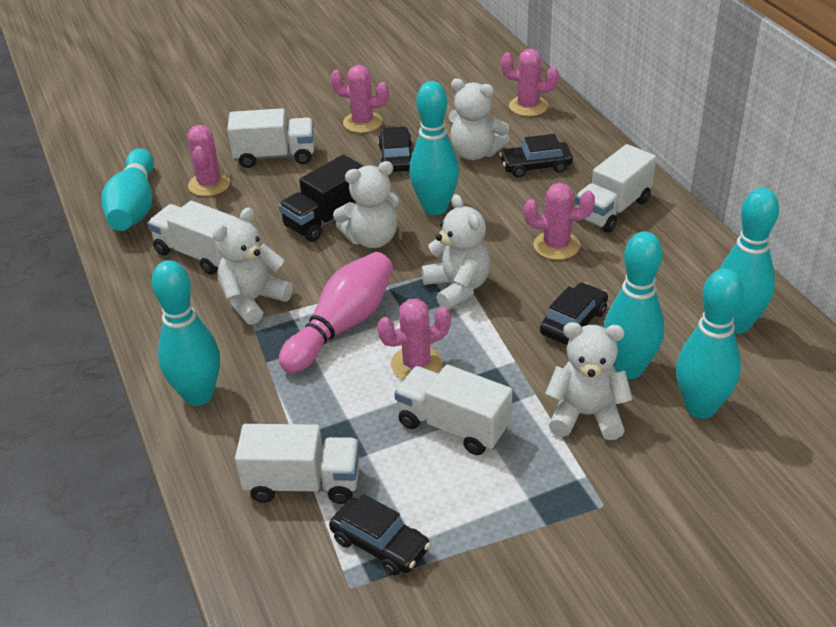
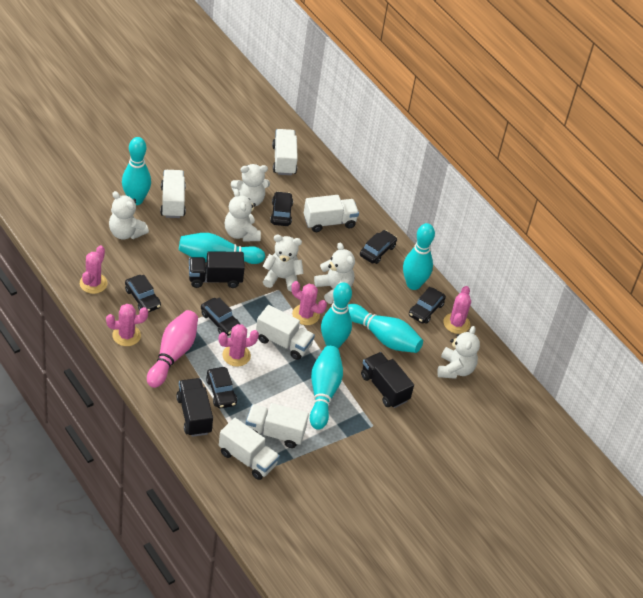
black car: [329,494,430,575] [378,126,412,172] [499,134,573,177] [540,282,608,345] = 4 -> [125,275,161,312] [201,297,241,336] [206,367,237,409] [270,191,293,226] [360,230,397,264] [409,287,446,324] = 6
black truck: [279,155,364,242] = 1 -> [176,378,213,437] [189,251,245,288] [361,352,414,408] = 3
white teddy bear: [212,208,293,325] [333,161,401,248] [422,194,490,310] [449,79,509,160] [545,322,633,440] = 5 -> [109,191,149,240] [225,189,261,242] [231,164,270,206] [262,235,304,292] [314,243,355,304] [437,326,480,379] = 6
white truck: [147,201,237,275] [227,108,314,168] [235,424,360,504] [394,364,513,455] [575,144,656,233] = 5 -> [160,170,186,218] [219,418,280,480] [246,403,309,448] [256,305,315,360] [272,129,298,175] [304,195,359,232] = 6

